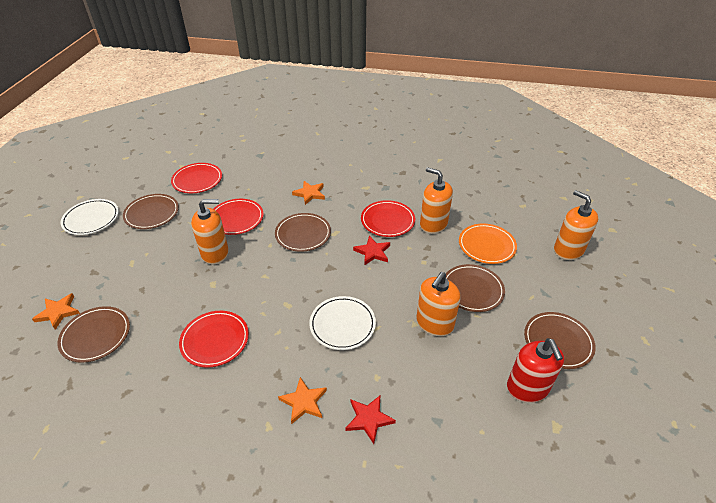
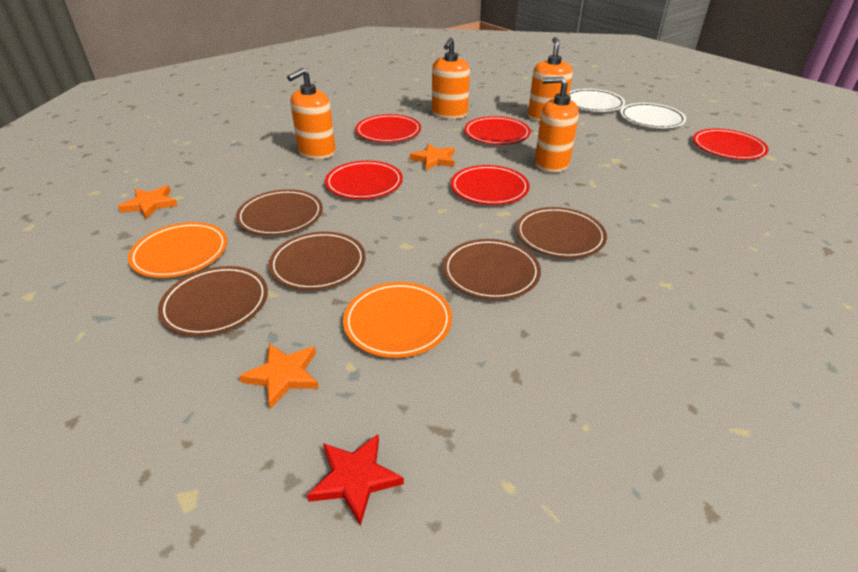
orange plate: [459,223,517,264] = 1 -> [128,222,227,278] [343,282,452,358] = 2
red plate: [171,163,222,193] [179,311,249,368] [214,199,264,235] [361,200,415,237] = 4 -> [325,161,403,199] [355,114,421,142] [451,165,530,205] [464,116,531,145] [693,129,769,160] = 5
red soap dispenser: [507,338,564,403] = 1 -> none = 0
red star: [345,396,396,444] [353,236,390,265] = 2 -> [307,434,404,526] = 1

